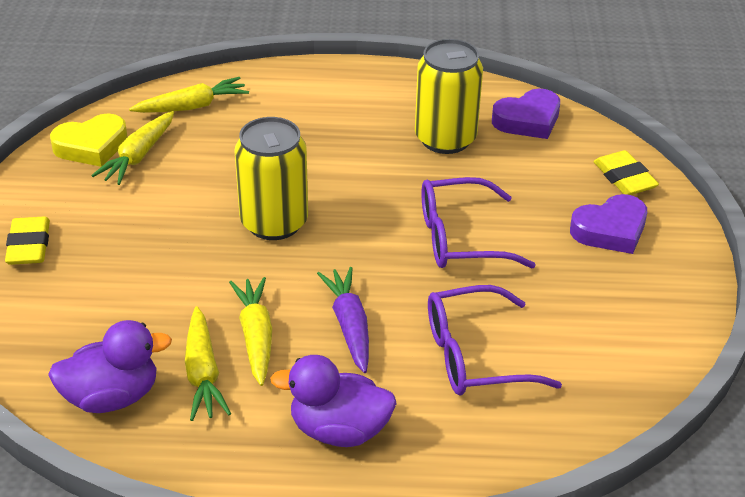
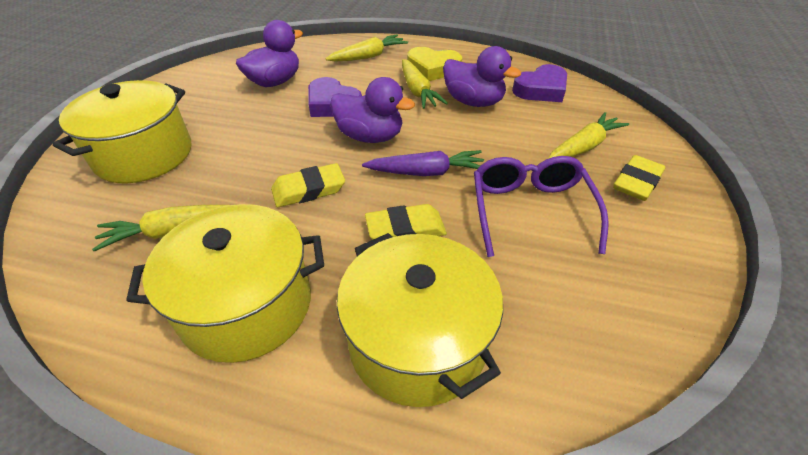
purple duck: [48,320,172,413] [270,355,397,447] = 2 -> [236,20,303,87] [330,77,415,143] [443,46,521,107] = 3
purple glasses: [422,177,536,268] [428,285,562,395] = 2 -> [474,156,609,257] = 1
yellow can: [235,117,308,240] [415,39,483,154] = 2 -> none = 0
yellow eraser: [5,217,50,265] [593,150,659,195] = 2 -> [271,163,345,207] [365,204,447,239] [613,155,665,201] = 3
yellow pot: none = 0 -> [53,80,191,183] [126,204,324,363] [337,233,503,407] = 3

